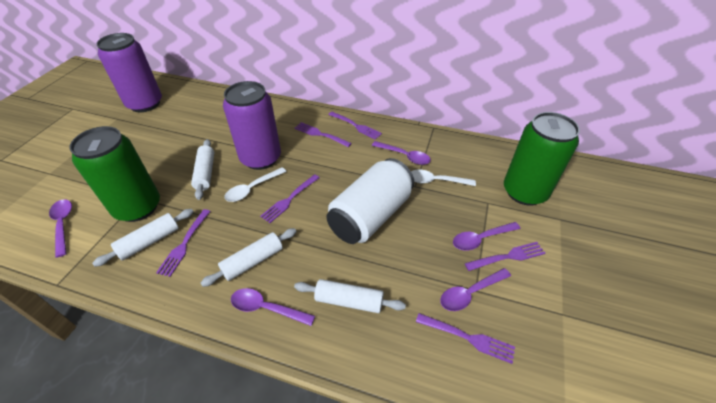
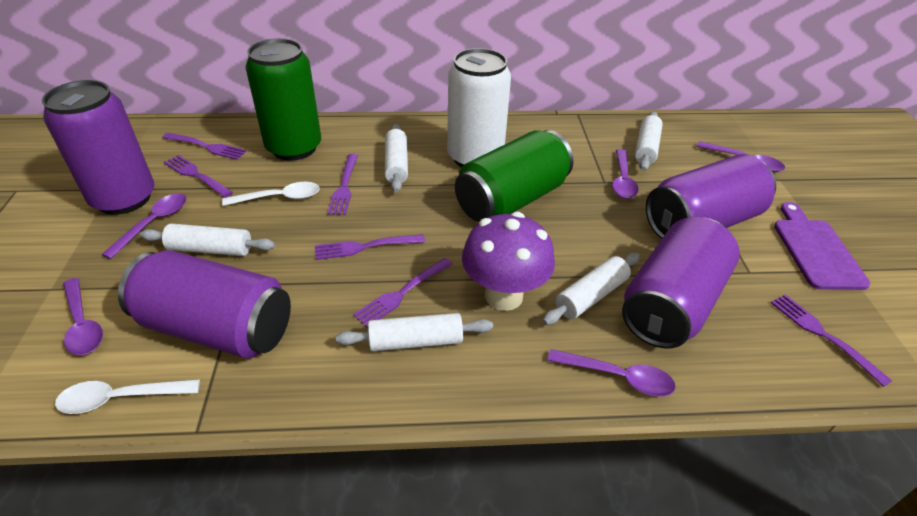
purple can: [96,33,162,112] [223,81,281,170] = 2 -> [42,80,154,215] [118,250,291,358] [622,217,740,348] [646,154,776,239] = 4
purple cutting board: none = 0 -> [774,202,870,290] = 1
purple mushroom: none = 0 -> [462,212,555,311] = 1
white rolling pin: [92,209,194,267] [191,139,214,200] [201,228,297,287] [294,279,406,313] = 4 -> [140,224,275,256] [336,313,493,351] [385,124,408,192] [542,253,640,325] [635,112,663,171] = 5

